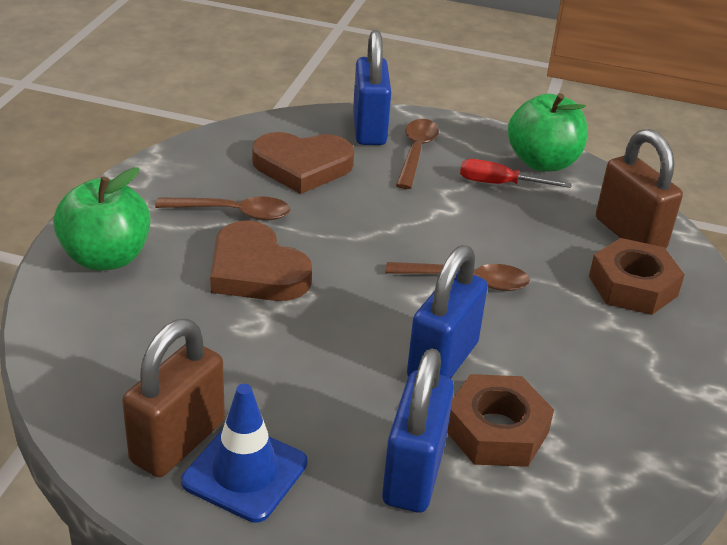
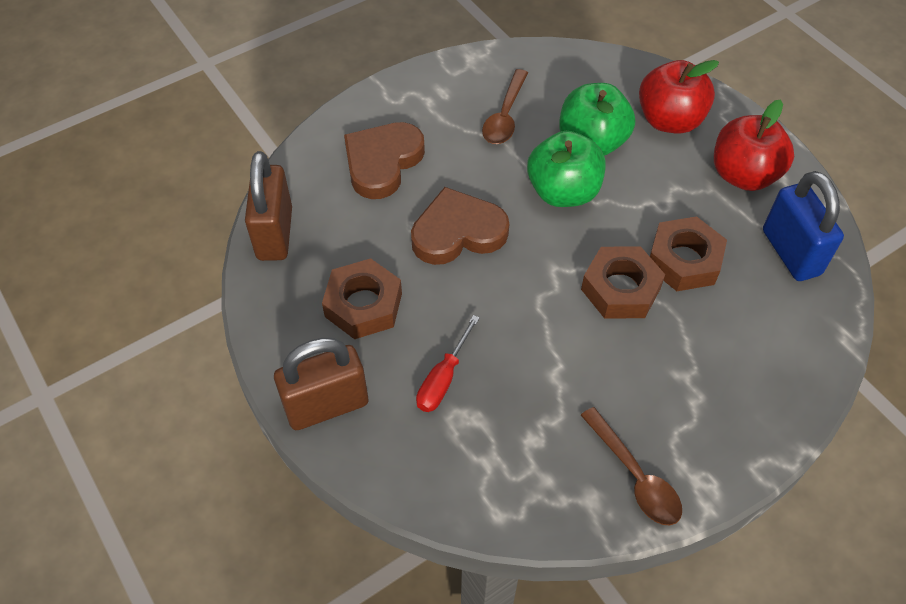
blue padlock: [353,30,391,145] [382,348,454,513] [407,245,488,378] = 3 -> [763,171,844,281] = 1
blue traffic cone: [181,384,308,523] = 1 -> none = 0
brown nut: [447,374,554,467] [589,238,685,315] = 2 -> [322,258,402,339] [581,246,665,319] [650,216,727,291] = 3
brown spoon: [155,196,290,221] [386,262,530,291] [396,119,439,189] = 3 -> [482,69,528,144] [581,407,682,525] = 2
red apple: none = 0 -> [639,60,719,134] [714,99,794,191] = 2

